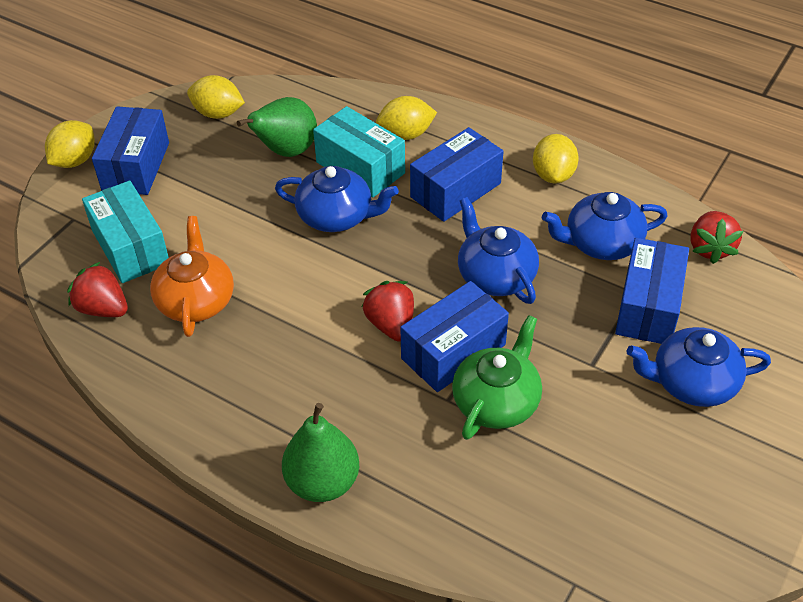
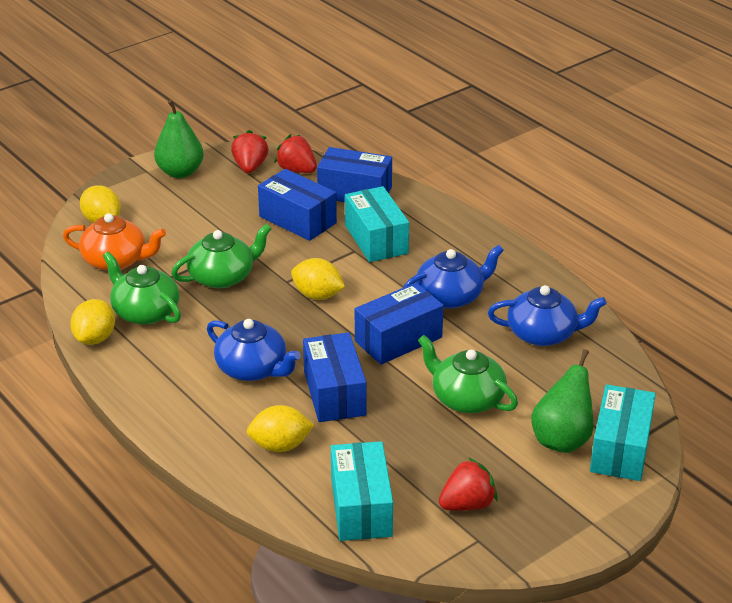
blue teapot: [275,166,399,232] [458,197,539,304] [542,192,668,260] [626,327,771,407] = 4 -> [207,319,301,381] [403,245,504,308] [488,285,607,346] = 3
green teapot: [452,315,542,440] = 1 -> [103,252,181,325] [171,224,271,288] [418,335,518,413] = 3
turquoise box: [82,181,169,283] [313,106,405,198] = 2 -> [331,441,393,541] [345,186,409,262] [590,384,656,481] = 3

